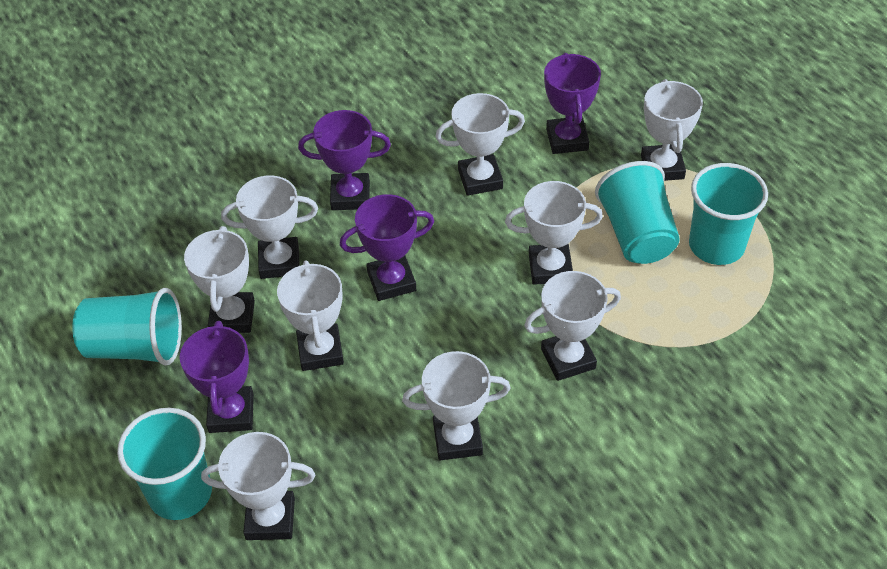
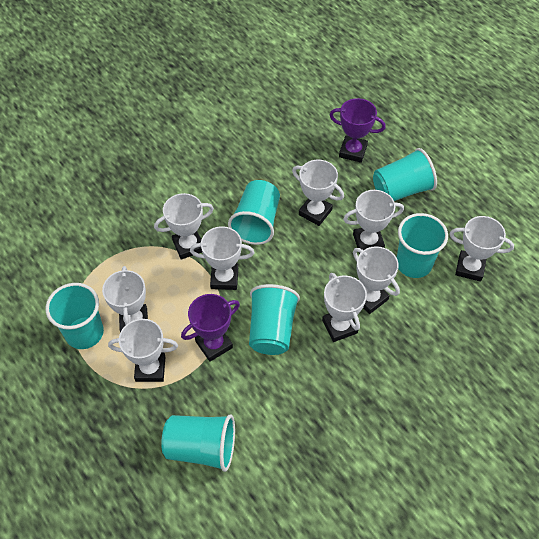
purple trophy: [180,321,254,433] [298,110,391,210] [340,194,434,301] [544,53,601,154] = 4 -> [181,294,240,362] [330,98,386,163] = 2
turquoise cup: [72,288,182,366] [117,408,212,520] [595,161,680,264] [689,163,768,265] = 4 -> [46,283,104,349] [161,414,235,472] [228,180,280,245] [249,284,300,355] [373,148,437,201] [396,213,448,278] = 6

